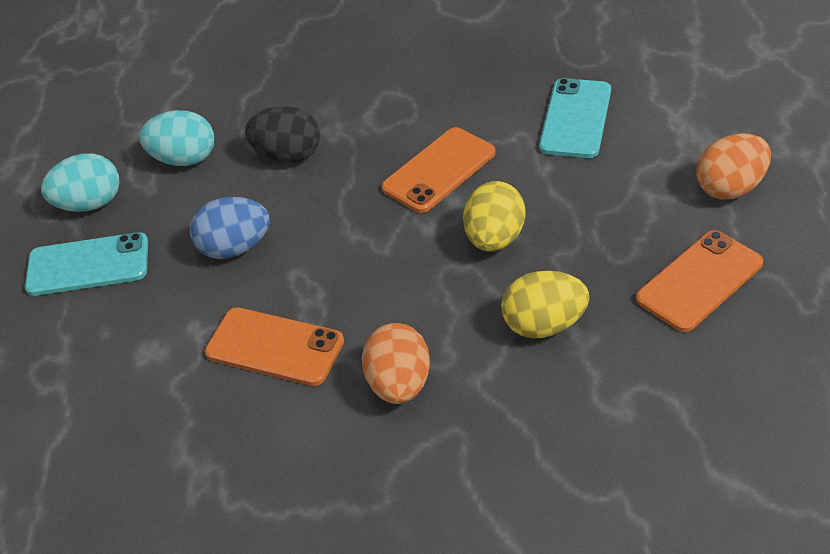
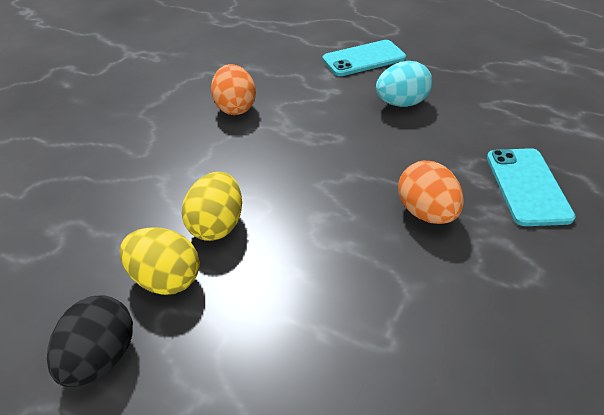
blue egg: [190,197,270,259] = 1 -> none = 0
orange phone: [205,307,344,386] [381,127,496,213] [636,230,763,332] = 3 -> none = 0
turquoise egg: [41,153,120,212] [139,110,214,166] = 2 -> [376,61,433,107] = 1

